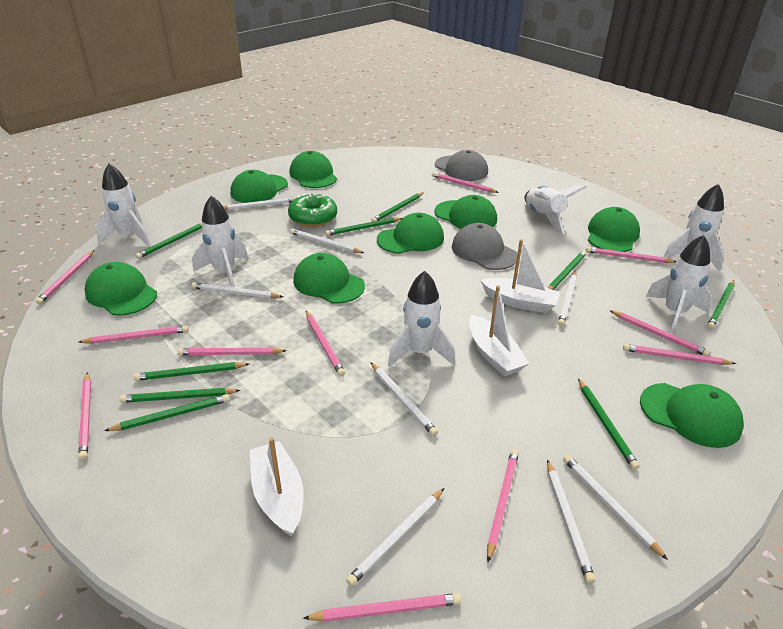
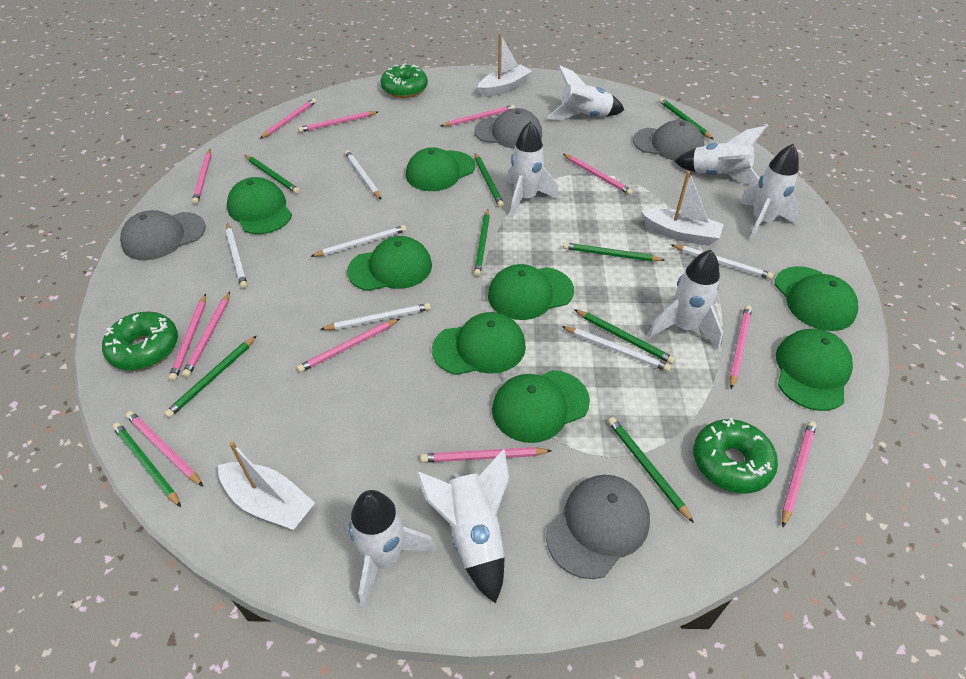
green donut: [288,193,337,227] = 1 -> [102,312,178,370] [380,63,428,98] [693,418,778,494] = 3
grey cap: [435,150,488,181] [452,223,517,270] = 2 -> [120,210,206,260] [474,108,542,148] [546,475,650,579] [633,120,704,161] = 4
pink pencil: [35,250,94,304] [78,372,91,460] [79,325,189,344] [177,347,287,355] [303,593,461,622] [306,311,345,376] [432,172,499,193] [487,449,519,562] [586,247,676,263] [609,310,710,356] [623,344,736,365] = 11 -> [126,411,203,486] [168,294,206,381] [182,292,230,378] [192,149,211,204] [260,98,316,139] [297,319,400,373] [298,111,378,133] [421,447,552,463] [440,105,515,126] [563,154,633,195] [729,305,752,389] [782,421,816,527] = 12
white pencil: [191,282,283,298] [223,197,296,210] [290,229,364,253] [346,488,444,586] [371,362,438,436] [547,459,595,583] [558,271,577,326] [563,455,668,560] = 8 -> [226,223,248,289] [310,225,407,257] [320,303,431,330] [345,150,381,199] [562,326,671,372] [671,244,774,280] = 6
white rocket: [96,164,150,246] [192,196,248,288] [388,271,455,367] [524,185,587,234] [645,235,712,334] [664,184,724,271] = 6 -> [349,490,436,608] [416,449,509,604] [507,121,558,218] [547,65,624,120] [648,250,723,349] [674,126,766,185] [739,144,801,241] = 7

